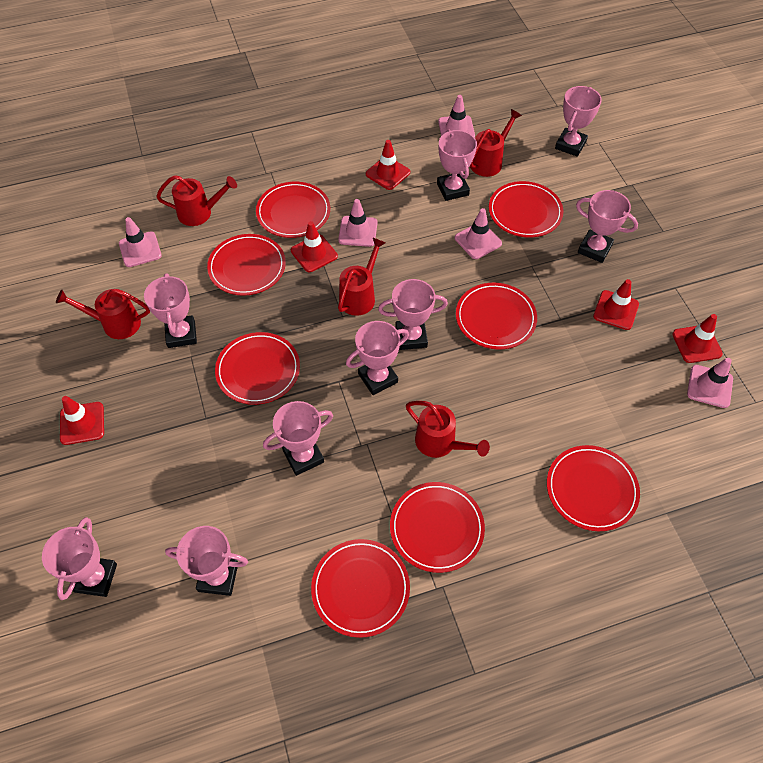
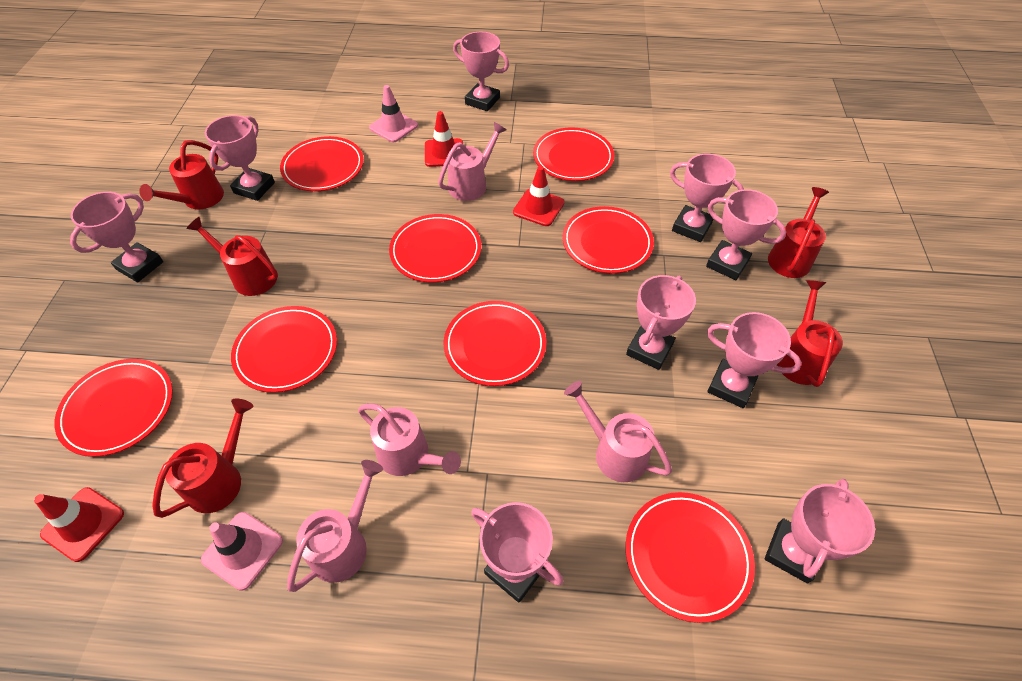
pink traffic cone: [119,217,162,267] [338,199,377,247] [438,95,475,138] [455,208,502,259] [687,358,733,408] = 5 -> [201,512,283,591] [369,85,418,142] = 2
pink watering can: none = 0 -> [287,460,383,592] [358,404,461,476] [438,122,507,201] [564,381,672,482] = 4
red traffic cone: [60,396,104,445] [291,221,338,272] [366,140,410,190] [593,279,639,330] [672,314,723,363] = 5 -> [34,487,124,562] [425,111,463,167] [513,166,565,226] = 3

